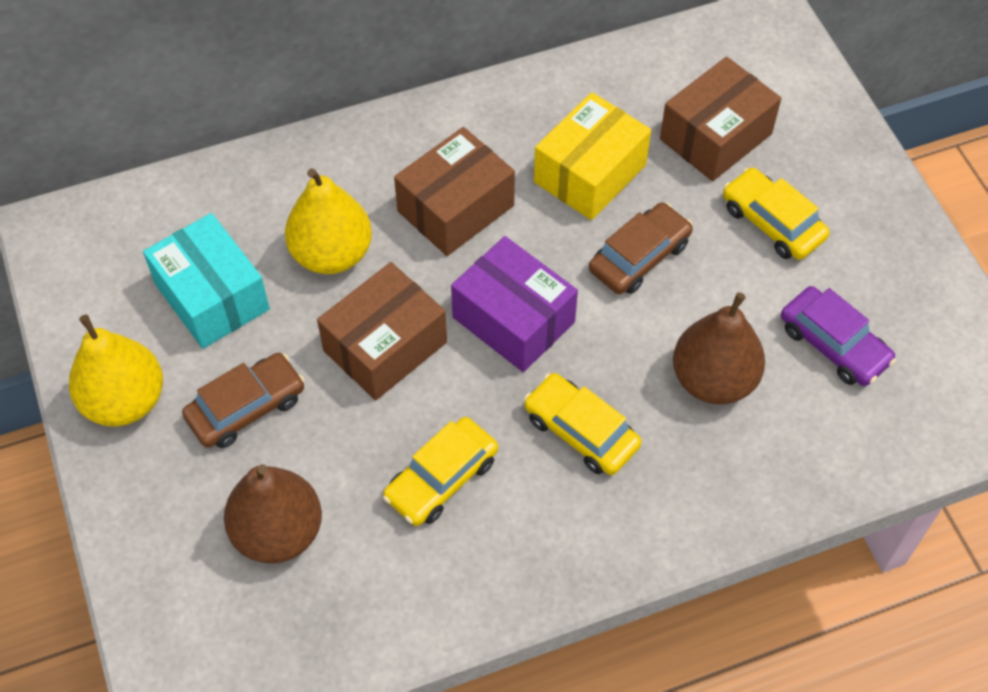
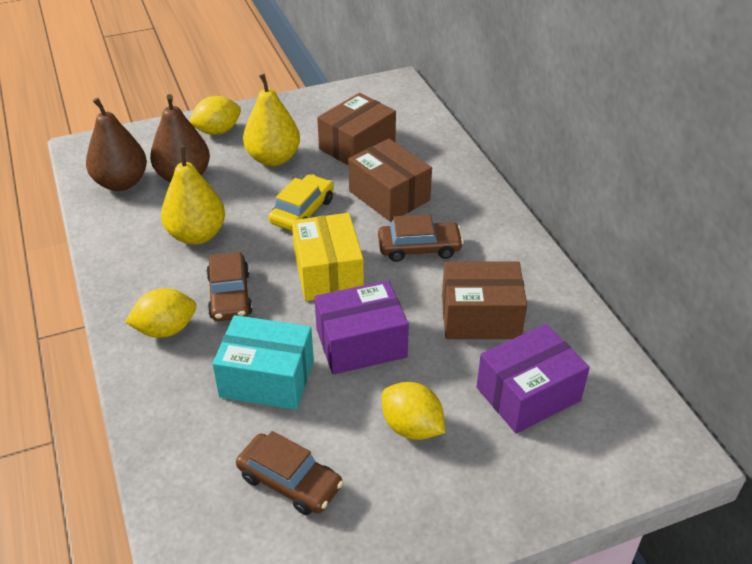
brown car: [182,353,305,448] [589,202,693,294] = 2 -> [206,252,253,321] [236,431,343,515] [378,214,464,262] = 3
purple box: [451,236,578,372] = 1 -> [314,280,409,375] [477,324,590,433] = 2
purple car: [781,286,896,386] = 1 -> none = 0
yellow car: [383,417,498,526] [524,373,642,475] [723,168,830,260] = 3 -> [268,174,334,231] = 1
yellow lemon: none = 0 -> [125,288,197,338] [189,96,241,135] [382,382,445,440] = 3

